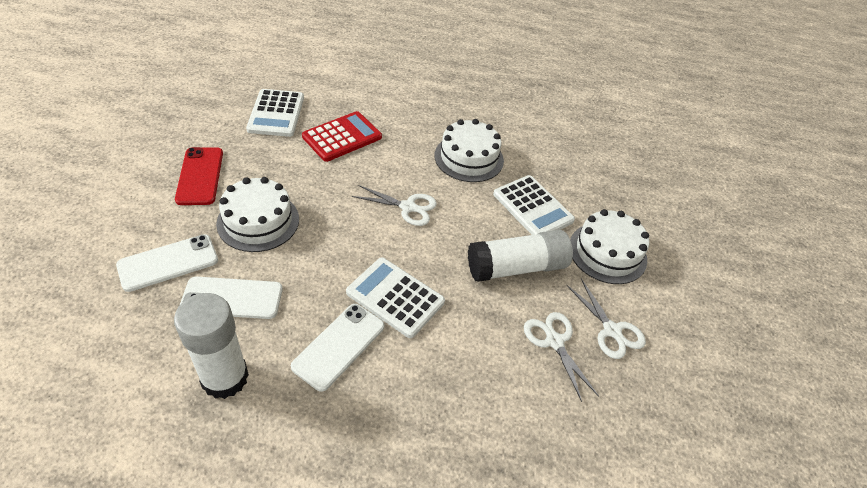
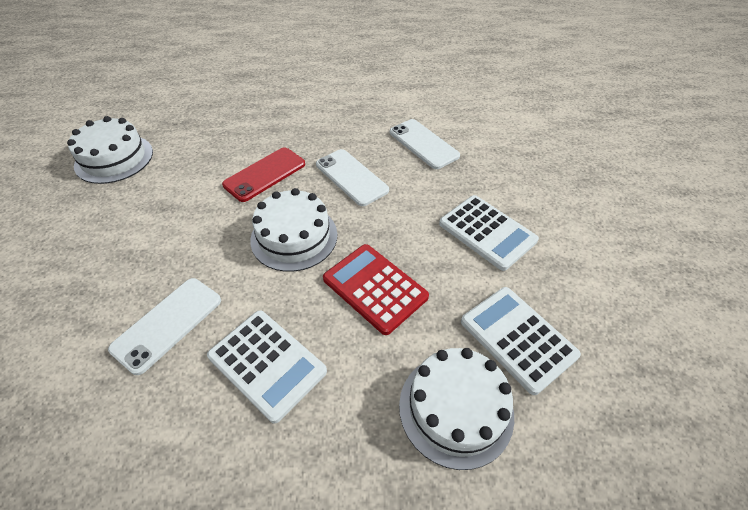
white glue stick: [174,293,249,399] [468,230,573,282] = 2 -> none = 0
white scissors: [352,185,437,226] [524,312,599,402] [567,279,646,359] = 3 -> none = 0

